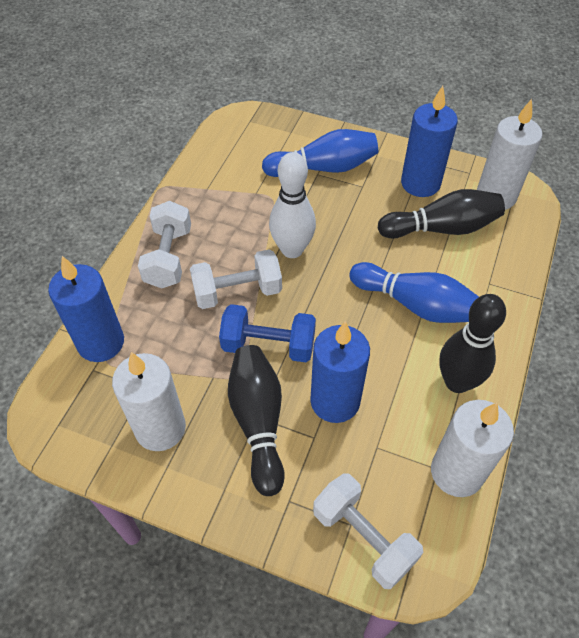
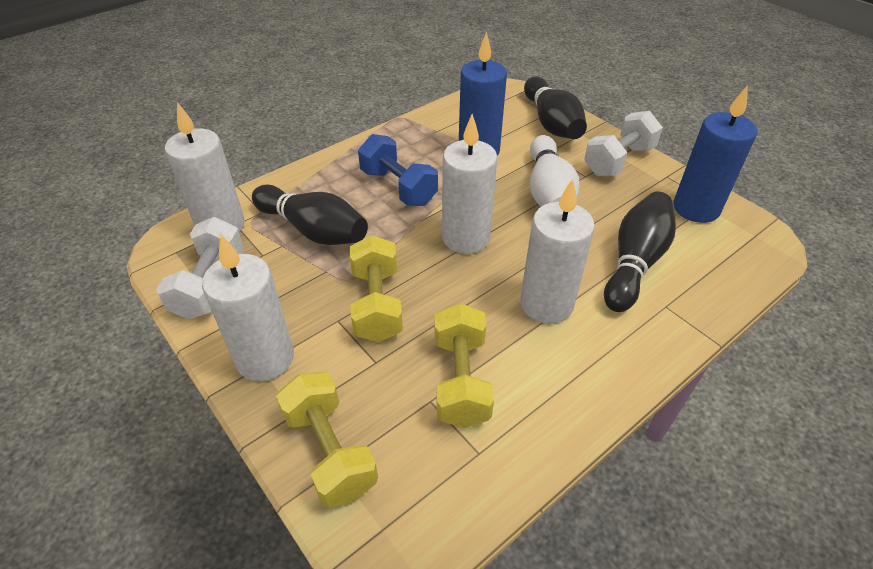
blue bowling pin: [262,129,378,177] [349,262,479,323] = 2 -> none = 0
blue candle: [48,256,124,362] [310,321,370,423] [401,86,458,197] = 3 -> [459,32,507,156] [674,85,757,223] = 2
white candle: [112,352,186,451] [431,400,514,497] [477,99,543,210] = 3 -> [165,102,245,232] [202,235,294,381] [442,114,498,254] [520,179,595,324] = 4
white dumbbell: [138,201,191,288] [190,249,282,309] [313,473,423,589] = 3 -> [156,217,244,319] [584,111,663,176] = 2
yellow dumbbell: none = 0 -> [276,372,378,508] [349,235,403,342] [435,303,494,428] = 3

